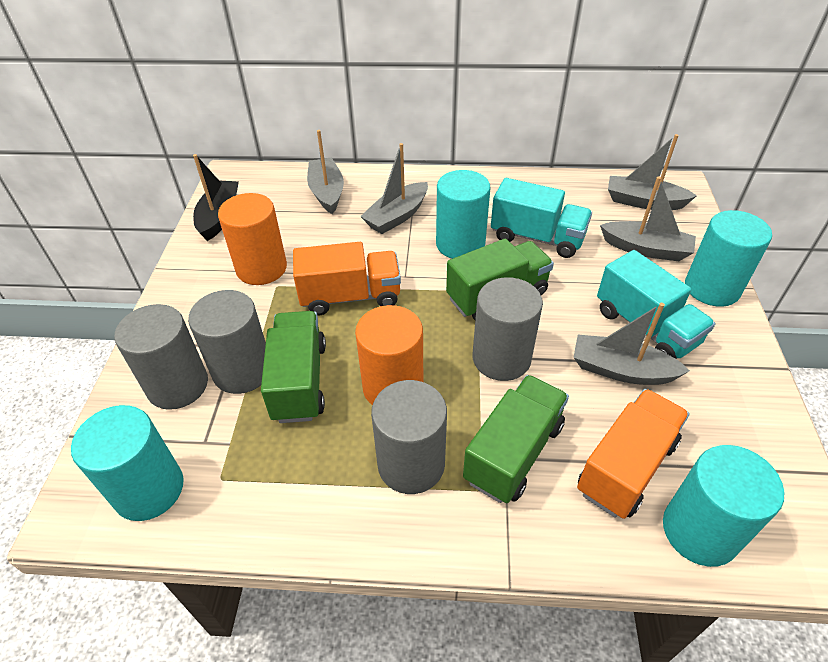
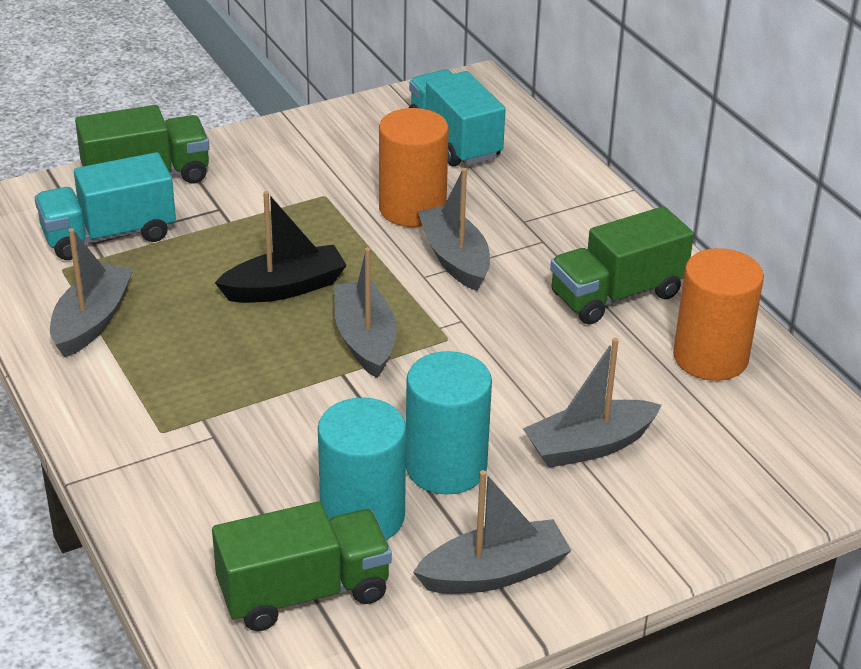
grey cylinder: [114,304,208,410] [188,290,266,394] [371,380,447,494] [472,277,543,381] = 4 -> none = 0
orange truck: [293,242,401,315] [577,389,690,519] = 2 -> none = 0
turquoise cylinder: [71,405,184,521] [436,170,491,259] [663,445,784,567] [685,210,772,307] = 4 -> [318,397,406,540] [406,351,492,494] = 2

